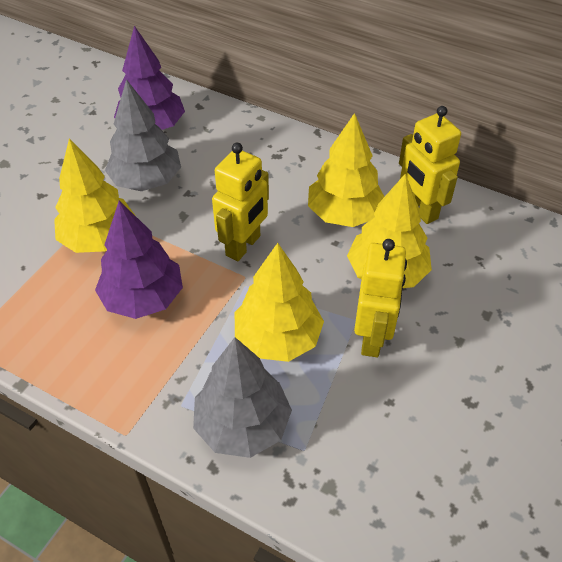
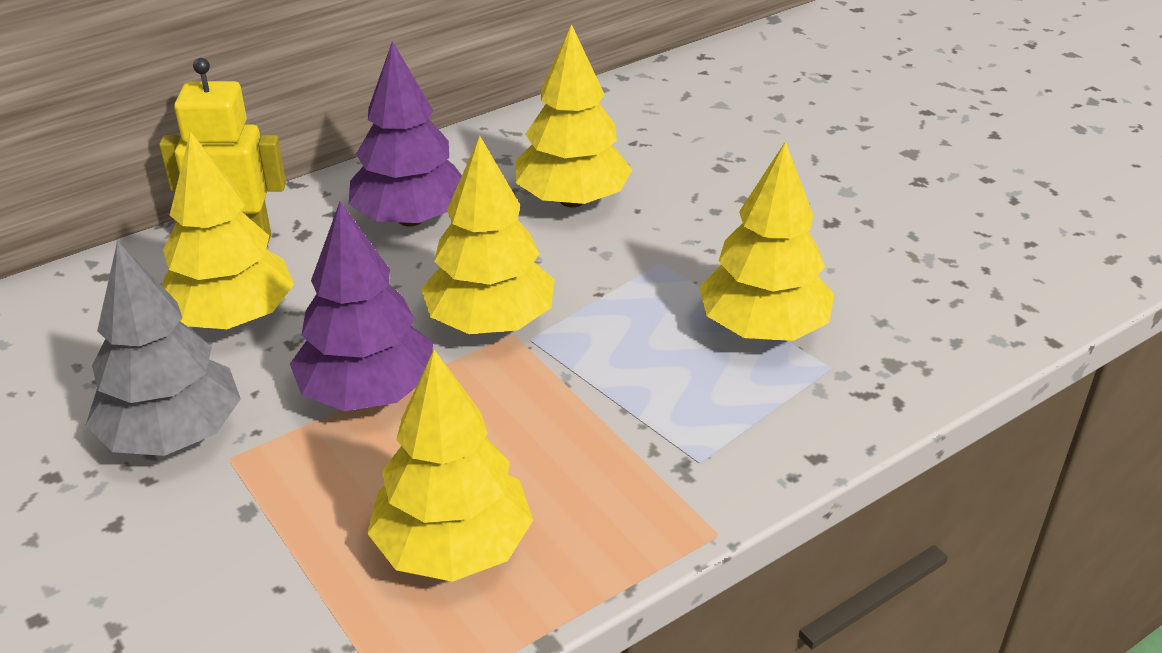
grey tree: [105,79,181,191] [193,337,292,458] = 2 -> [86,241,241,456] = 1
yellow robot: [212,143,269,261] [354,239,407,357] [399,106,461,224] = 3 -> [159,58,286,246] = 1
yellow tree: [54,138,136,253] [235,243,324,362] [308,113,385,227] [347,174,432,288] = 4 -> [162,131,294,329] [367,350,533,582] [421,135,555,334] [515,24,632,207] [699,141,834,341] = 5

